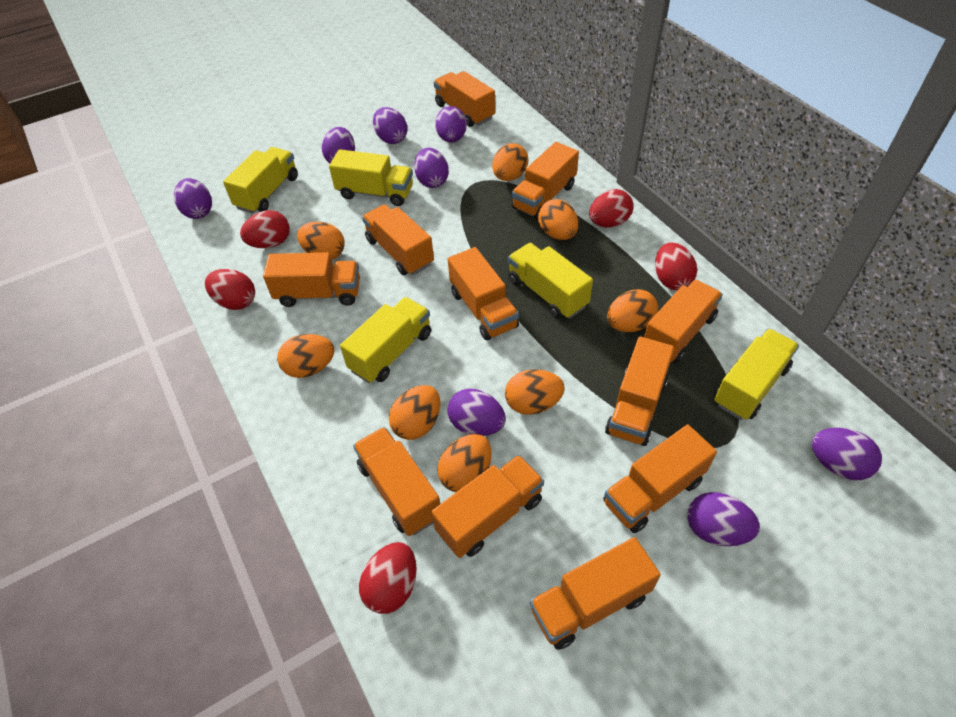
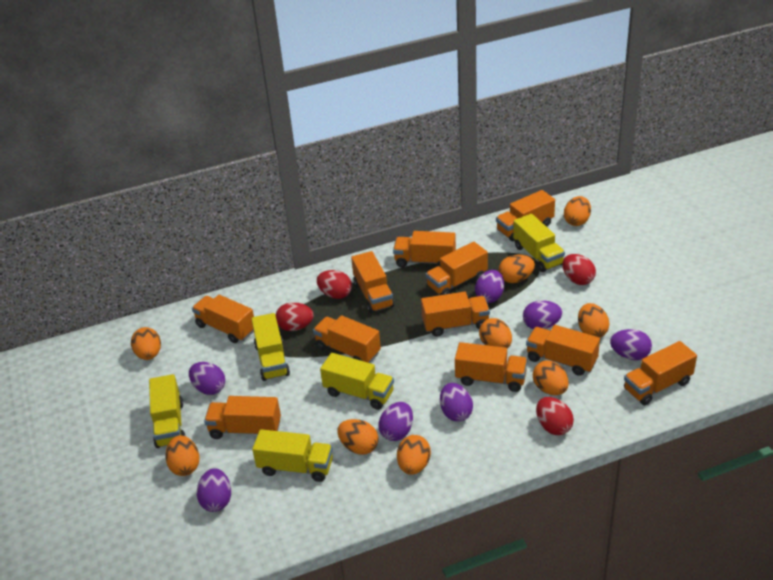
orange egg: [277,334,335,378] [297,222,345,260] [389,385,440,440] [437,434,492,492] [492,143,528,181] [505,369,564,415] [538,199,578,240] [607,289,658,332] = 8 -> [131,327,161,360] [165,435,200,476] [337,419,379,455] [397,435,431,475] [479,318,512,349] [499,255,535,283] [533,361,569,395] [564,196,591,226] [578,303,610,338] = 9
purple egg: [174,178,212,219] [322,127,355,163] [373,107,407,144] [414,148,449,188] [435,106,467,143] [447,389,506,436] [687,492,760,546] [812,428,882,480] = 8 -> [189,362,225,395] [197,468,231,512] [378,402,413,441] [440,383,473,422] [475,270,504,303] [523,300,562,329] [610,329,652,360] = 7
red egg: [205,269,255,310] [240,210,290,248] [359,542,417,614] [589,189,633,228] [655,242,697,290] = 5 -> [276,302,314,331] [317,270,352,299] [536,397,574,435] [563,254,596,285] = 4

